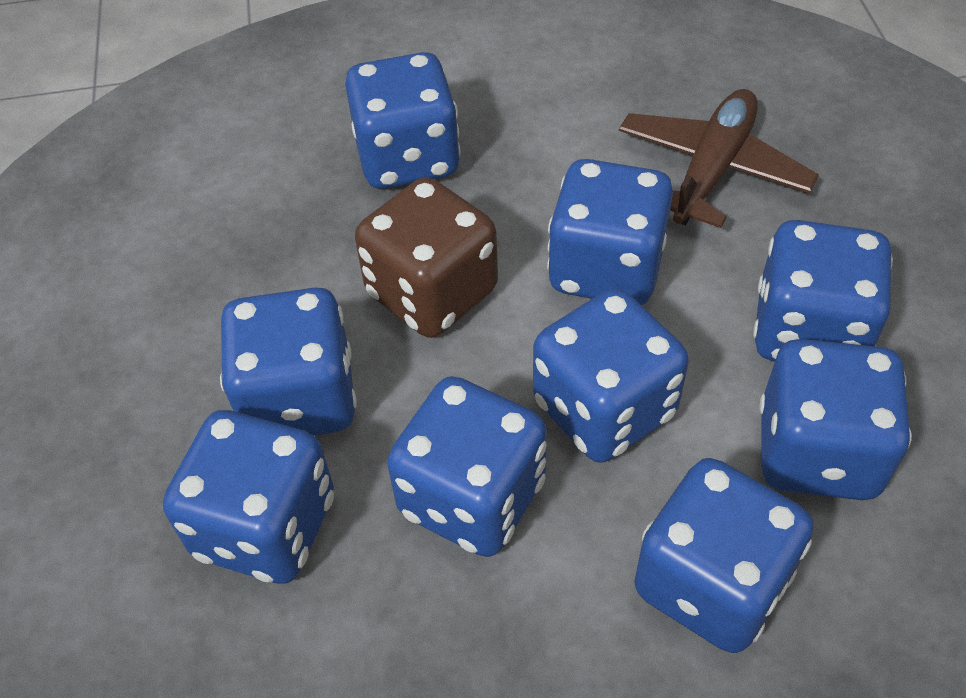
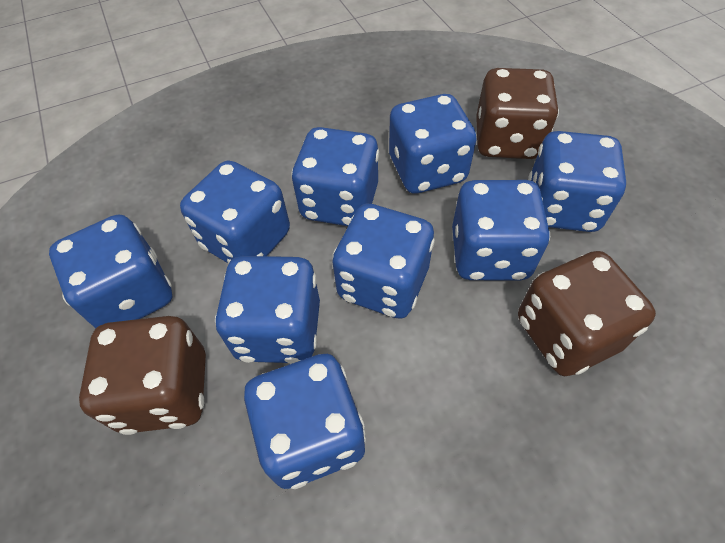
brown dice: [355,177,498,338] = 1 -> [79,316,206,435] [476,68,559,159] [518,251,656,376] = 3
brown plane: [619,89,819,228] = 1 -> none = 0

